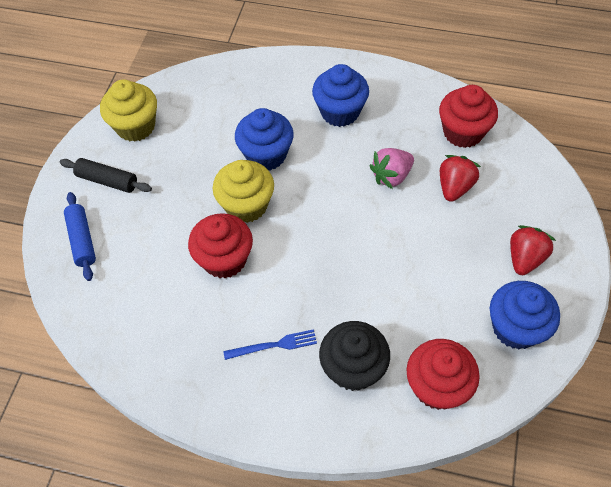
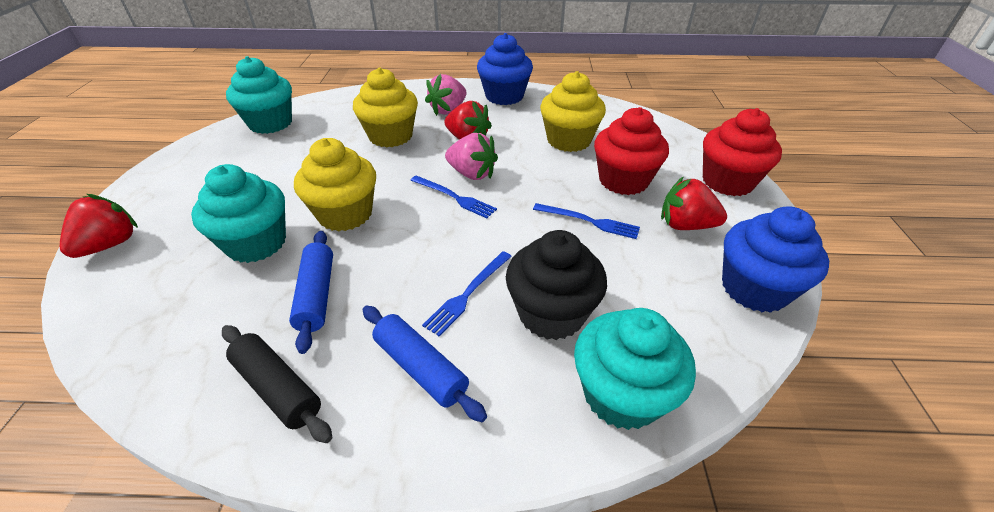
blue cupcake: [235,108,294,171] [312,64,369,127] [490,281,560,349] = 3 -> [477,33,533,105] [722,206,829,313] = 2
blue fork: [223,329,317,360] = 1 -> [410,176,497,218] [422,251,512,336] [533,203,640,239] = 3
blue rolling pin: [64,192,96,281] = 1 -> [289,231,333,354] [363,306,487,422] = 2
pink strawberry: [370,148,414,189] = 1 -> [425,74,467,116] [445,133,498,180] = 2
red cupcake: [188,213,253,279] [406,339,480,410] [439,85,498,148] = 3 -> [594,107,669,195] [703,108,782,196] = 2
red strawberry: [440,155,481,202] [510,225,556,275] = 2 -> [60,194,138,258] [444,101,492,140] [661,176,727,230] = 3
turquoise cupcake: none = 0 -> [191,164,286,263] [226,56,292,134] [574,308,696,430] = 3
yellow cupcake: [100,79,157,142] [213,160,274,223] = 2 -> [294,138,376,232] [353,67,418,148] [540,71,606,152] = 3

